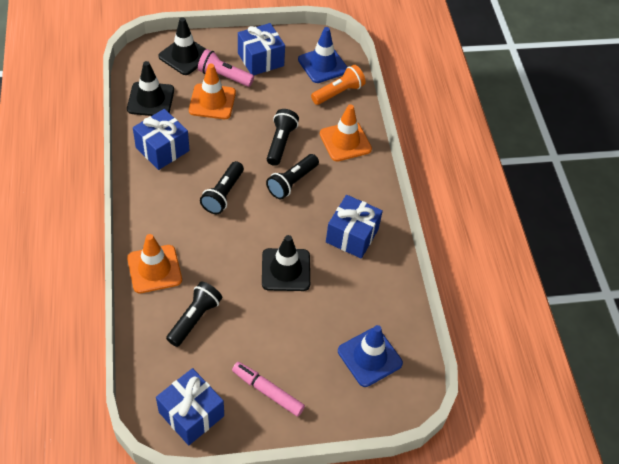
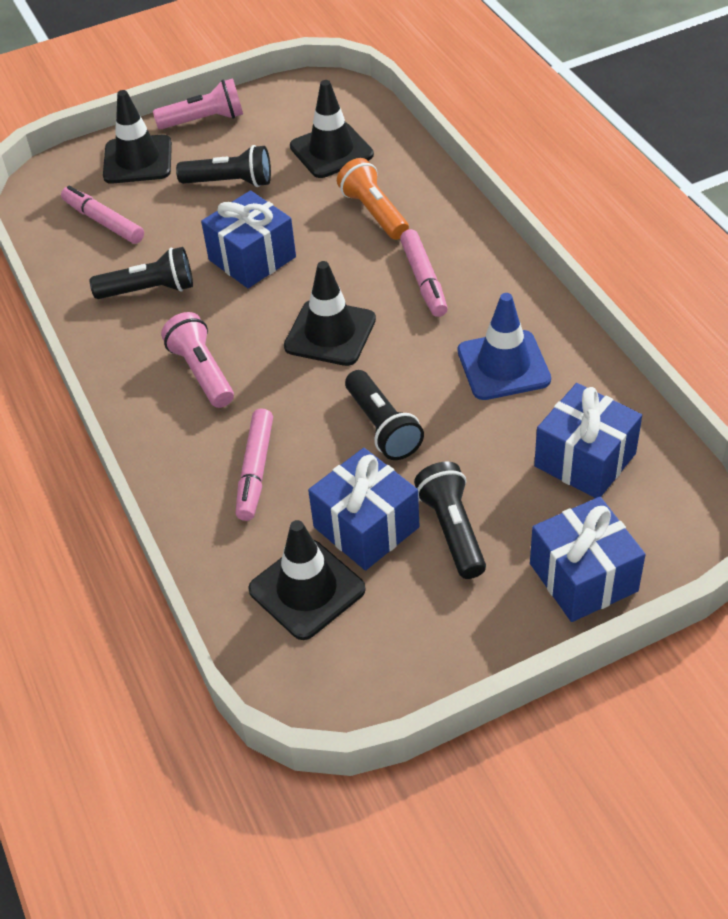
black traffic cone: [127,61,174,116] [158,17,206,75] [262,235,310,291] = 3 -> [103,90,172,184] [248,520,366,640] [284,261,376,366] [290,80,374,178] = 4
blue traffic cone: [298,27,347,83] [338,325,403,387] = 2 -> [458,293,551,400] = 1
orange traffic cone: [127,234,182,293] [189,64,236,119] [320,104,372,161] = 3 -> none = 0
pink flashlight: [198,49,254,87] = 1 -> [153,78,243,129] [161,312,234,408] = 2
pink marker: [232,362,305,417] = 1 -> [61,186,144,244] [235,408,273,521] [400,229,448,317] = 3

